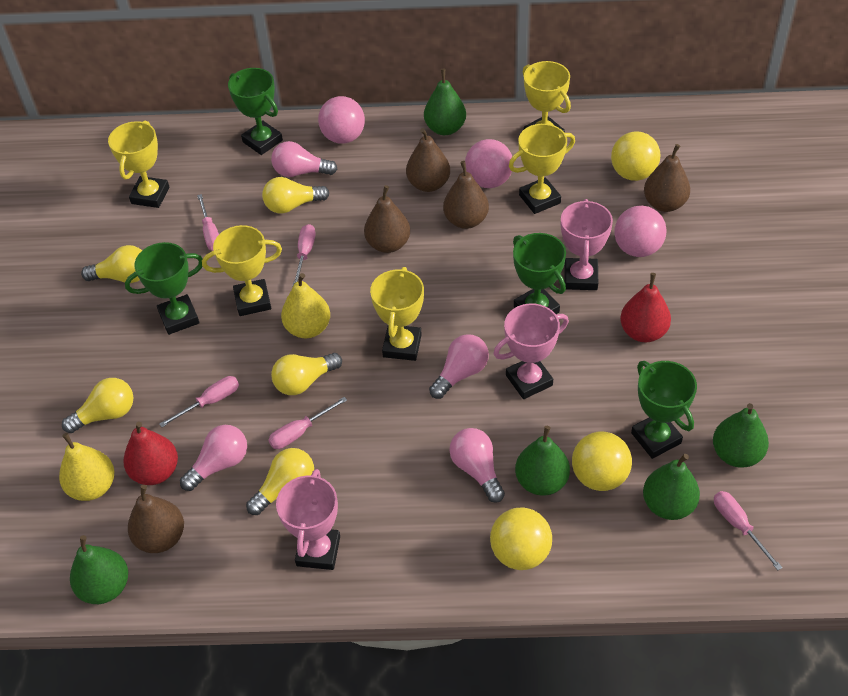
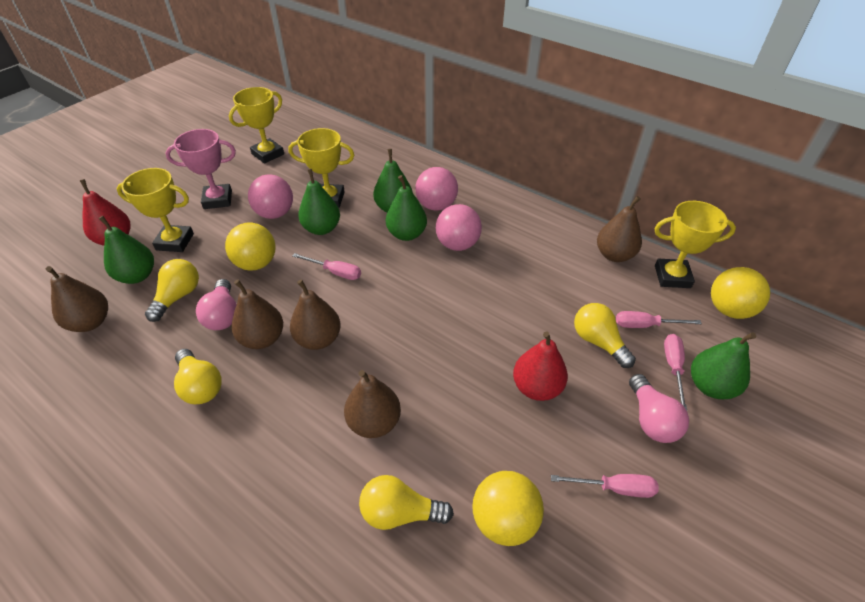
green trophy: [125,242,202,335] [228,68,283,155] [513,233,566,314] [631,361,697,459] = 4 -> none = 0
pink light bulb: [180,425,247,491] [271,141,337,177] [429,334,489,399] [449,428,505,503] = 4 -> [196,279,237,330] [629,374,689,443] = 2
pink screwdriver: [159,376,239,427] [197,194,219,251] [268,397,347,449] [292,224,316,287] [714,491,783,570] = 5 -> [292,253,361,280] [551,474,659,498] [616,311,702,328] [664,334,687,411] = 4
pink trophy: [276,469,340,570] [493,303,569,399] [561,199,613,290] = 3 -> [165,129,236,209] = 1
yellow light bulb: [62,378,134,433] [81,245,142,283] [246,448,314,515] [262,177,329,213] [271,353,342,395] = 5 -> [145,259,199,322] [174,349,222,404] [359,475,454,530] [574,303,636,368] = 4
yellow pear: [59,433,114,501] [281,273,330,338] = 2 -> none = 0
yellow trophy: [108,120,169,208] [202,225,282,316] [370,267,424,361] [509,124,575,214] [523,61,571,133] = 5 -> [117,168,194,252] [229,87,284,164] [288,128,354,208] [654,201,736,288] = 4

